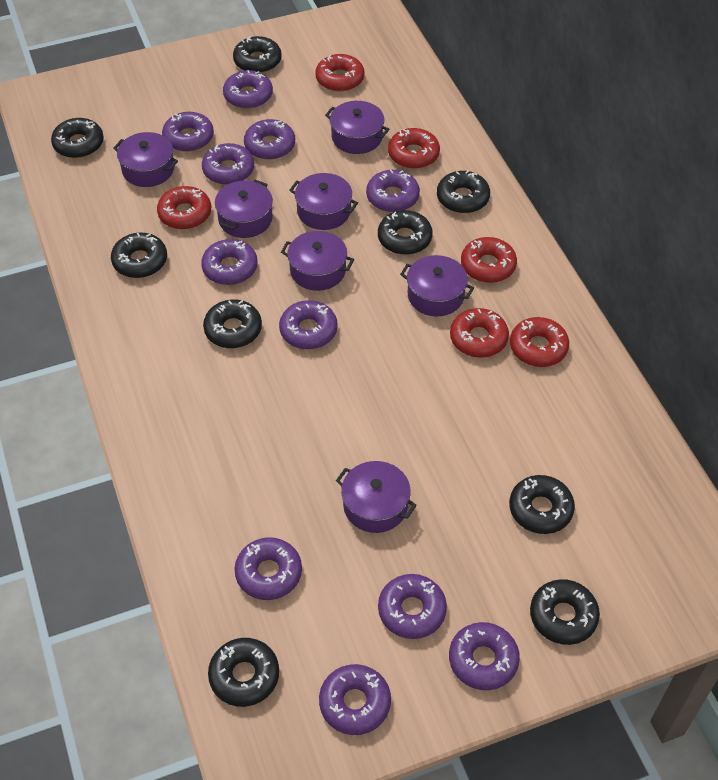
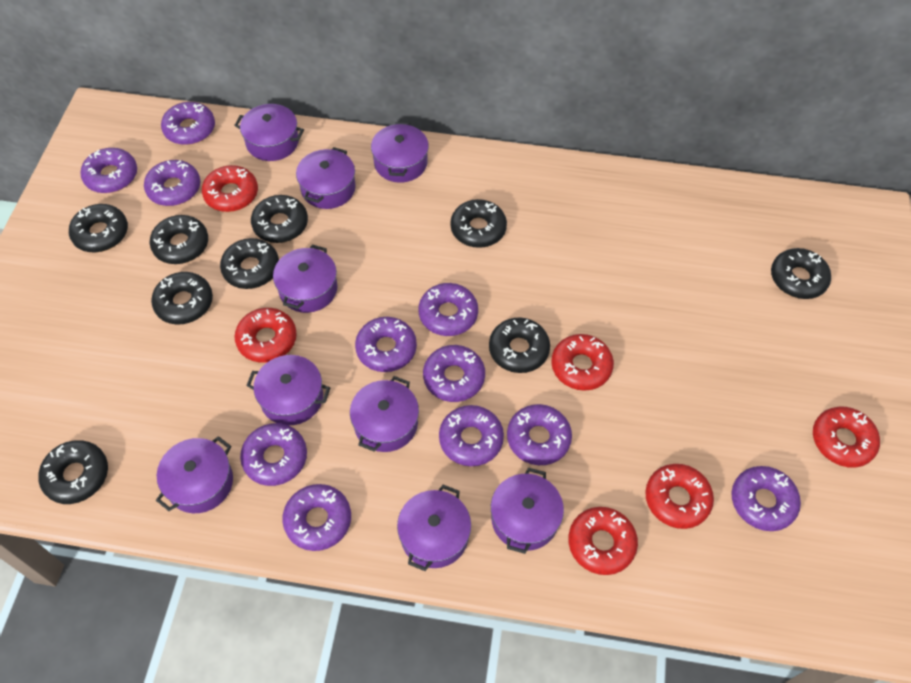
purple pot: [113,132,178,187] [215,180,273,238] [281,231,354,291] [290,173,358,230] [325,101,389,154] [336,461,417,533] [400,255,474,316] = 7 -> [156,436,233,513] [234,104,304,161] [246,355,330,425] [273,245,338,313] [296,147,356,209] [350,376,419,452] [371,122,429,183] [397,485,471,571] [491,468,564,554] = 9

